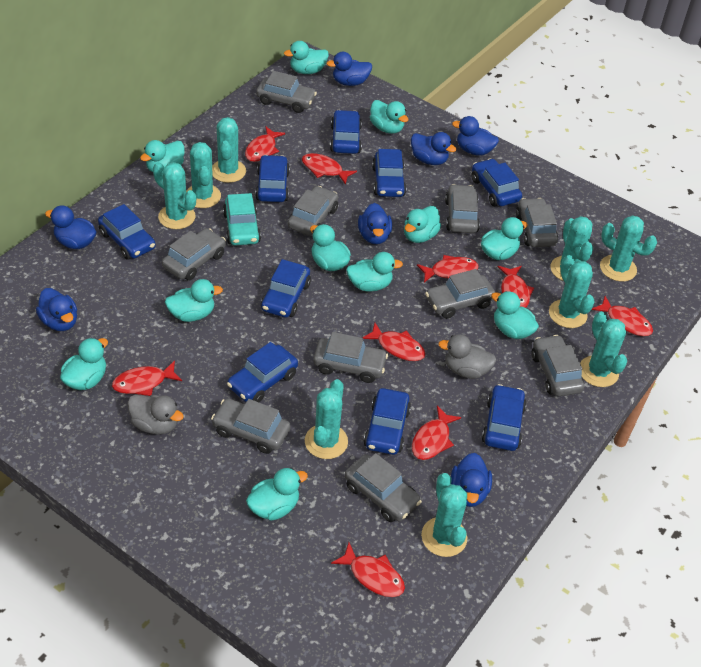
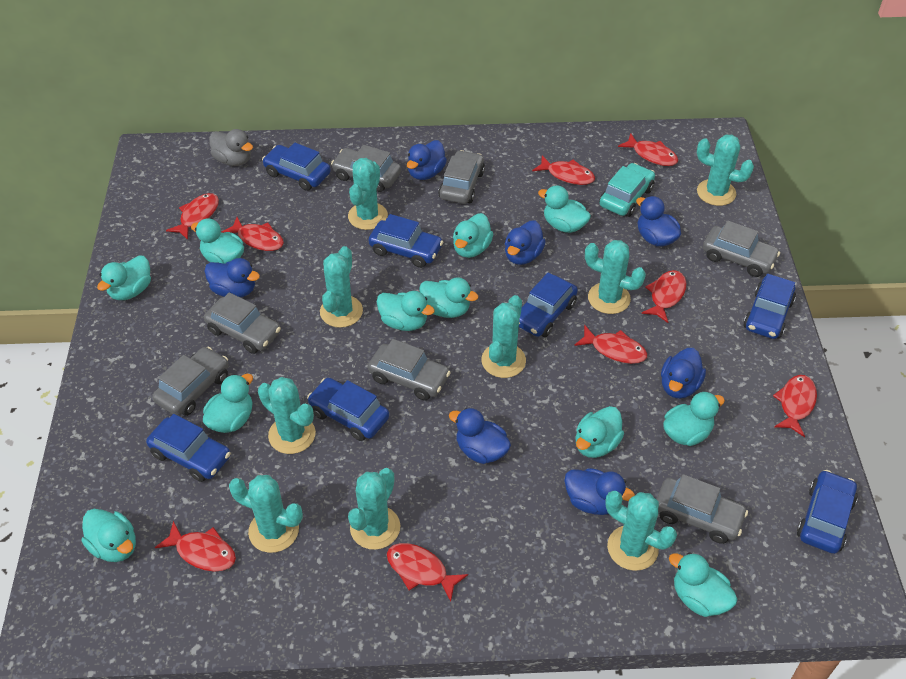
blue car: [98,204,156,260] [227,342,298,402] [255,155,290,202] [261,259,311,318] [330,110,362,154] [364,388,411,455] [372,149,407,197] [471,158,522,206] [482,384,527,451] = 9 -> [146,414,231,482] [262,142,331,191] [307,378,389,441] [369,214,443,268] [519,272,578,337] [743,274,796,339] [797,470,858,554] = 7
grey car: [162,228,226,281] [211,398,291,454] [256,71,317,113] [288,186,338,236] [313,332,388,383] [345,453,422,522] [425,269,495,319] [445,184,480,233] [516,198,558,247] [531,335,584,396] = 10 -> [152,347,229,416] [204,292,281,354] [331,145,401,192] [368,339,451,400] [438,150,485,204] [656,474,748,544] [703,221,780,277] = 7
grey duck: [127,394,184,435] [438,334,497,379] = 2 -> [209,129,253,166] = 1

